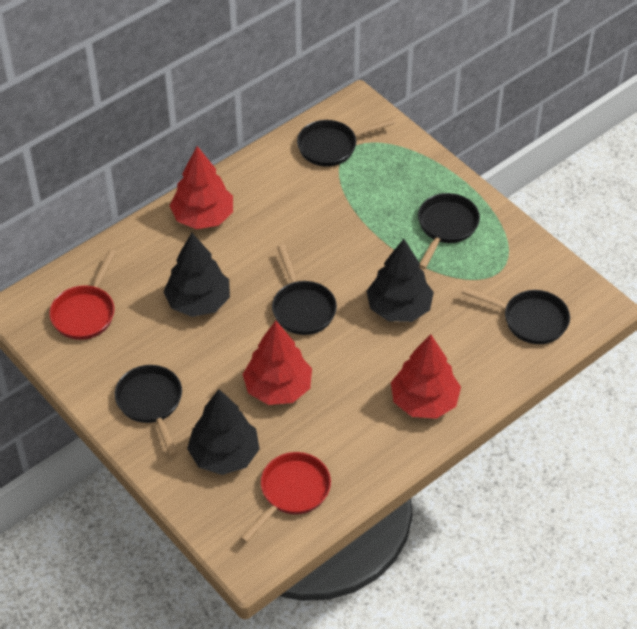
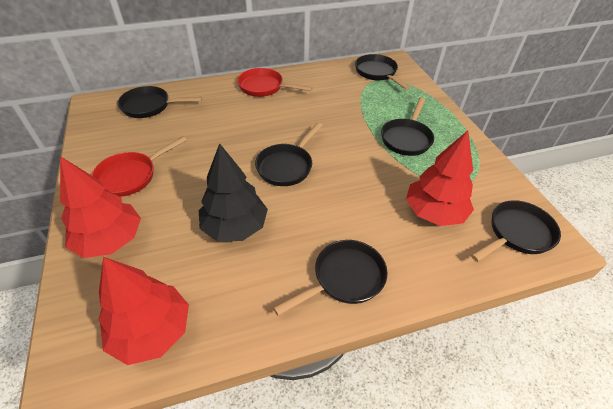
black pan: [115,365,182,456] [272,245,337,335] [297,118,395,167] [418,193,480,269] [462,287,570,344] = 5 -> [117,86,202,118] [255,122,322,186] [273,240,388,316] [355,54,410,90] [381,97,434,156] [471,200,561,262] = 6
black tree: [163,233,230,317] [187,389,260,475] [367,239,434,322] = 3 -> [199,143,268,242] = 1

